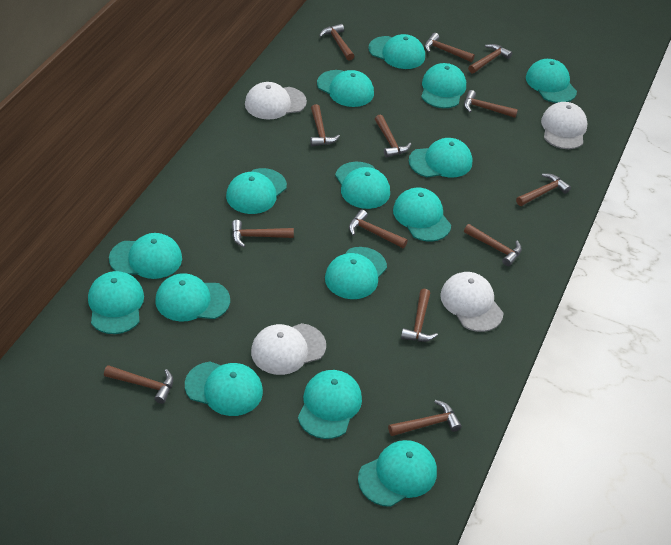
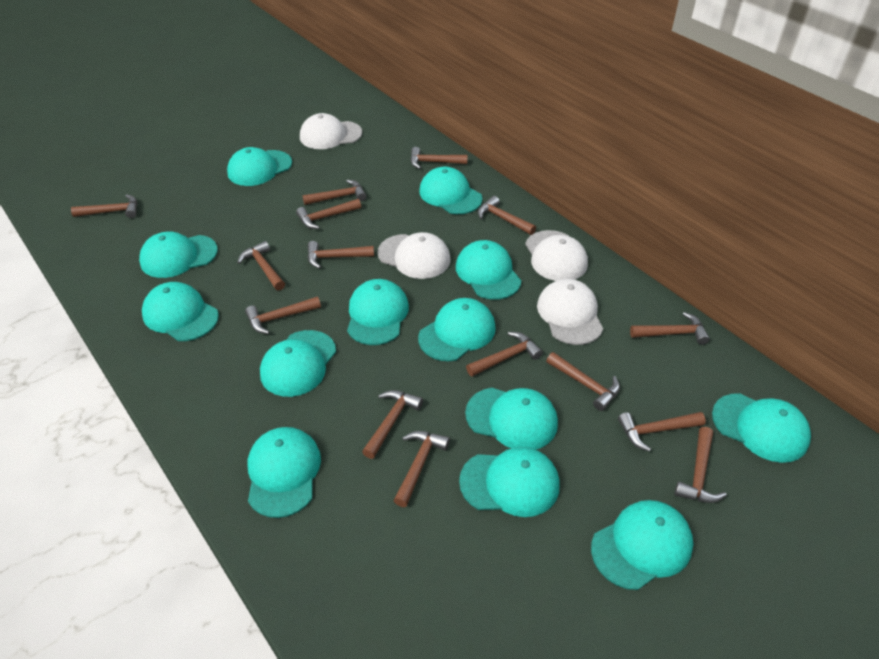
brown hammer: [104,365,173,404] [232,220,294,247] [310,104,340,146] [319,24,354,61] [349,209,408,248] [375,115,411,158] [388,400,462,436] [401,289,438,342] [425,33,475,62] [464,90,518,118] [464,224,522,266] [468,44,512,74] [516,174,571,206] = 13 -> [71,194,137,218] [237,241,285,291] [245,296,321,334] [296,199,361,229] [302,179,366,205] [307,241,374,269] [362,390,423,459] [393,431,450,507] [410,147,468,169] [466,332,543,377] [478,196,536,235] [546,352,620,411] [618,412,706,452] [630,312,710,345] [675,427,727,503] = 15
turquoise cap: [88,271,144,334] [109,233,182,279] [156,273,230,322] [185,362,263,416] [226,168,287,214] [298,370,362,439] [317,70,374,107] [325,247,387,299] [335,162,390,209] [358,440,437,507] [368,34,425,69] [393,188,451,242] [409,138,472,177] [421,63,466,108] [526,59,577,103] = 15 -> [139,232,218,278] [142,282,219,341] [227,147,292,186] [248,427,321,518] [260,330,336,397] [347,279,409,345] [418,298,496,361] [419,167,483,214] [456,240,521,300] [459,447,560,517] [465,388,558,450] [591,500,694,590] [712,393,811,463] = 13

